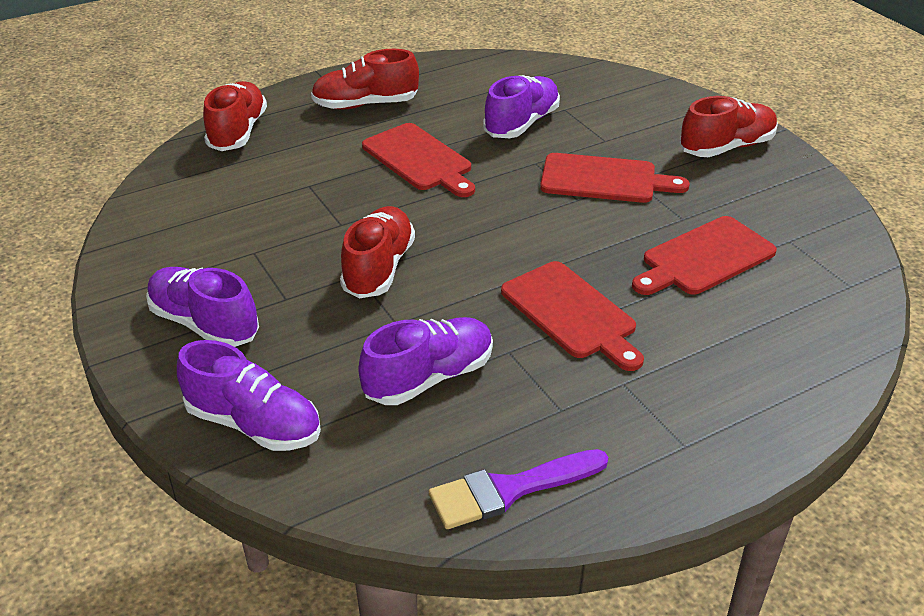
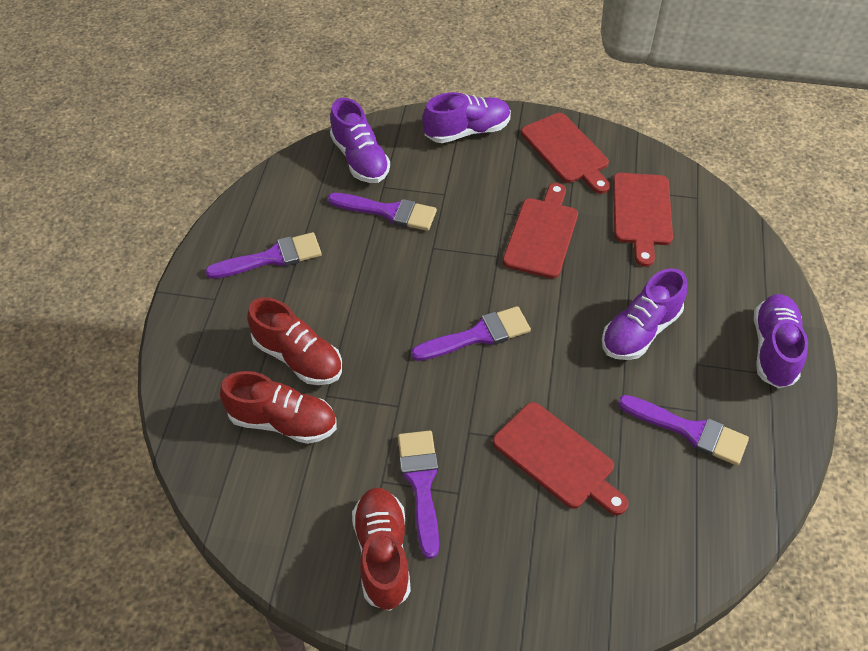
purple brush: [429,449,608,529] = 1 -> [205,232,322,279] [328,193,437,231] [398,431,439,559] [411,306,531,361] [618,395,749,466] = 5
red shoe: [203,81,267,151] [311,49,419,110] [340,206,415,298] [680,96,778,157] = 4 -> [220,371,337,444] [247,297,342,385] [352,488,411,611] = 3

